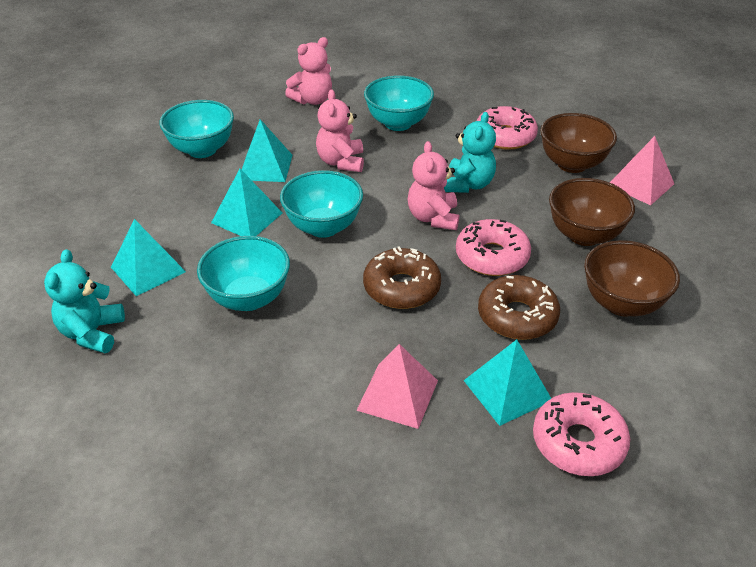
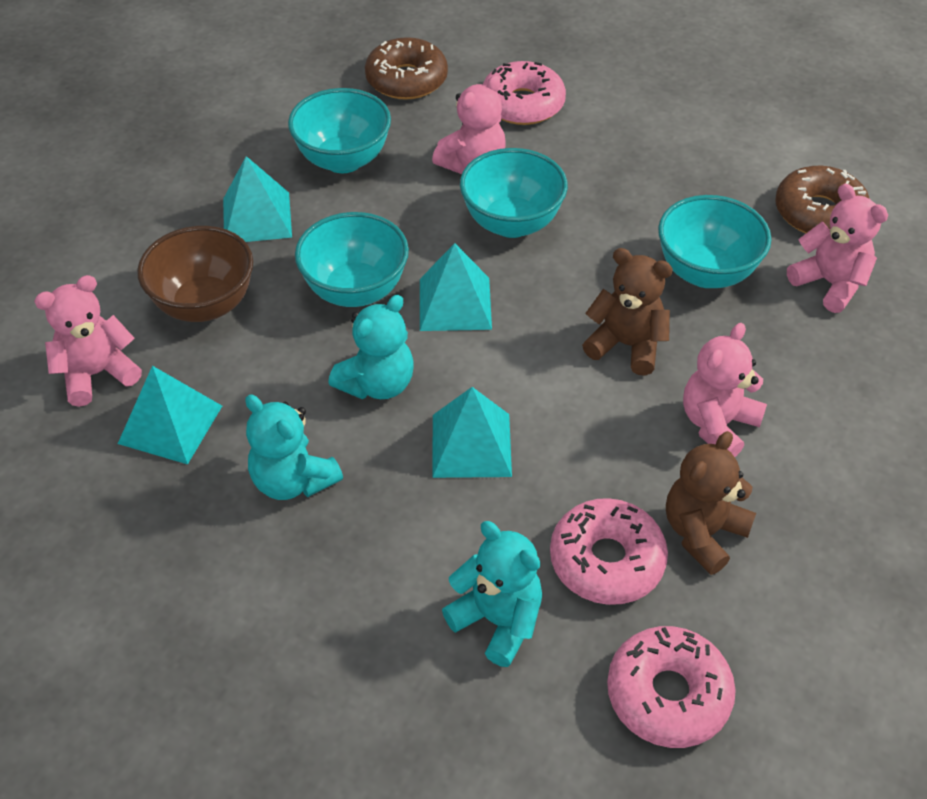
brown bowl: [540,113,617,173] [549,178,635,246] [584,240,680,316] = 3 -> [137,226,253,322] = 1
brown teddy bear: none = 0 -> [582,248,673,376] [666,431,756,575] = 2
pink pyramid: [356,344,438,429] [610,136,674,205] = 2 -> none = 0
pink teddy bear: [285,37,332,105] [316,90,364,172] [408,141,459,230] = 3 -> [34,275,142,407] [432,75,506,174] [683,323,767,457] [787,184,888,313] = 4
turquoise teddy bear: [44,249,125,353] [444,112,496,193] = 2 -> [245,394,343,500] [328,295,414,399] [442,521,542,667] = 3

